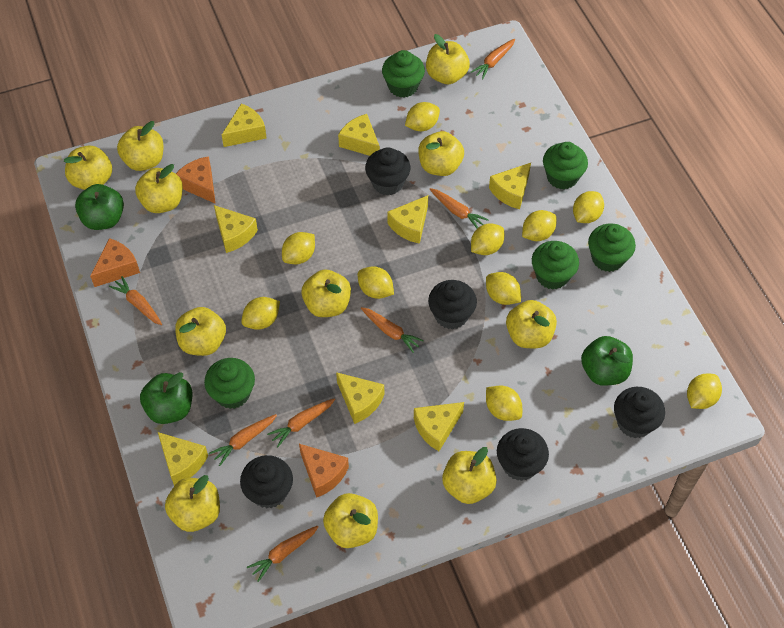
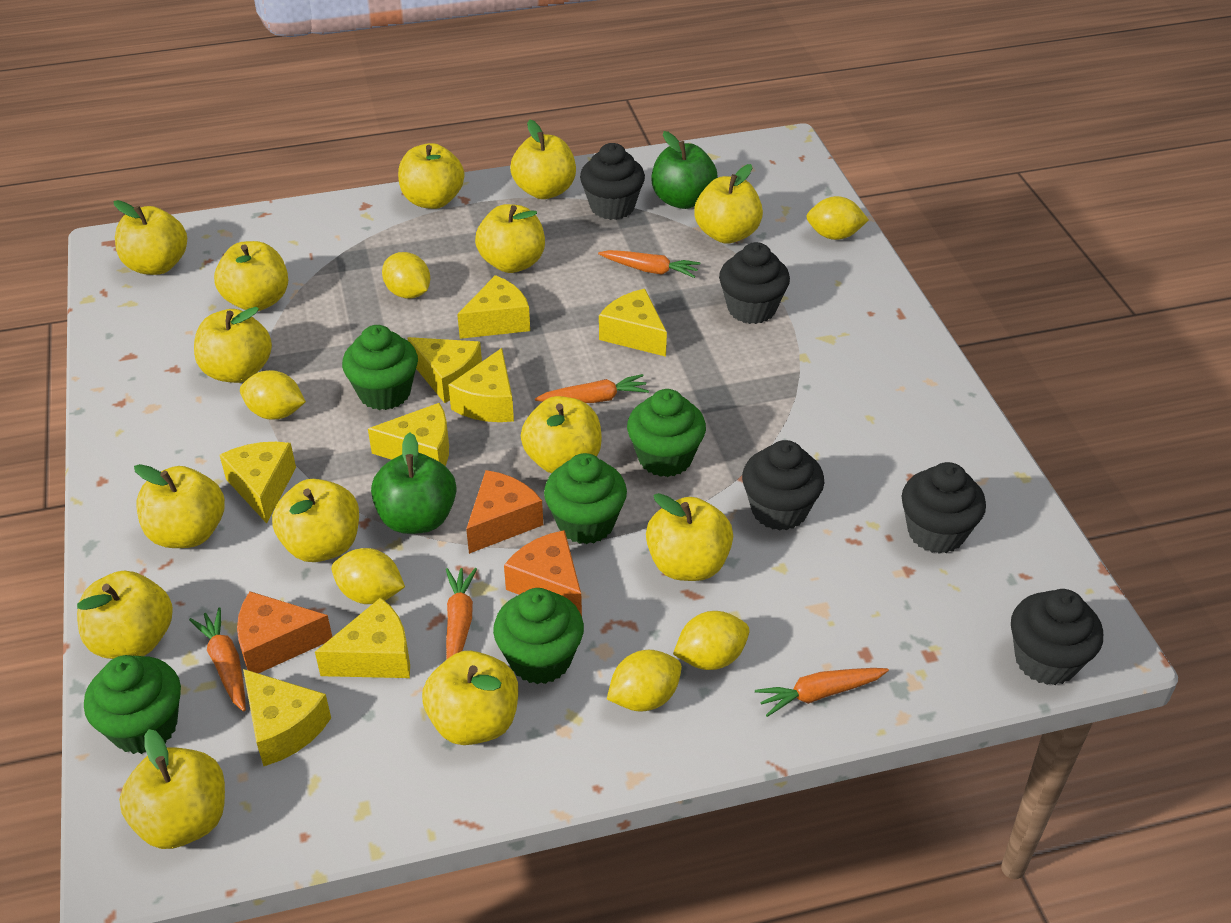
green apple: [75,184,124,230] [140,372,192,424] [581,336,633,386] = 3 -> [371,432,457,534] [652,131,718,209] = 2
orange carrot: [109,276,162,325] [209,414,277,466] [247,526,319,582] [267,398,335,447] [361,307,424,353] [430,188,488,228] [471,39,515,80] = 7 -> [189,607,246,712] [446,568,477,659] [535,374,649,403] [598,250,700,278] [755,668,889,717] = 5
yellow apple: [64,146,112,190] [117,121,164,171] [135,164,183,213] [165,475,220,532] [175,307,226,356] [301,270,351,317] [323,493,378,548] [418,131,464,176] [426,34,470,84] [442,447,497,504] [506,300,557,348] = 11 -> [77,570,173,659] [114,200,187,275] [119,729,225,849] [134,464,225,548] [194,307,272,383] [214,241,288,311] [272,479,359,562] [398,143,464,209] [422,651,518,745] [475,204,545,273] [510,120,576,199] [521,396,602,473] [646,493,733,581] [694,164,763,244] = 14
yellow lemon: [241,297,280,330] [282,232,315,264] [358,266,394,299] [405,102,440,131] [471,223,504,255] [486,272,521,305] [486,386,522,421] [522,210,557,241] [573,191,604,223] [687,373,722,409] = 10 -> [240,370,306,420] [331,548,405,604] [382,252,430,299] [607,650,682,711] [673,611,749,670] [806,196,869,240] = 6

